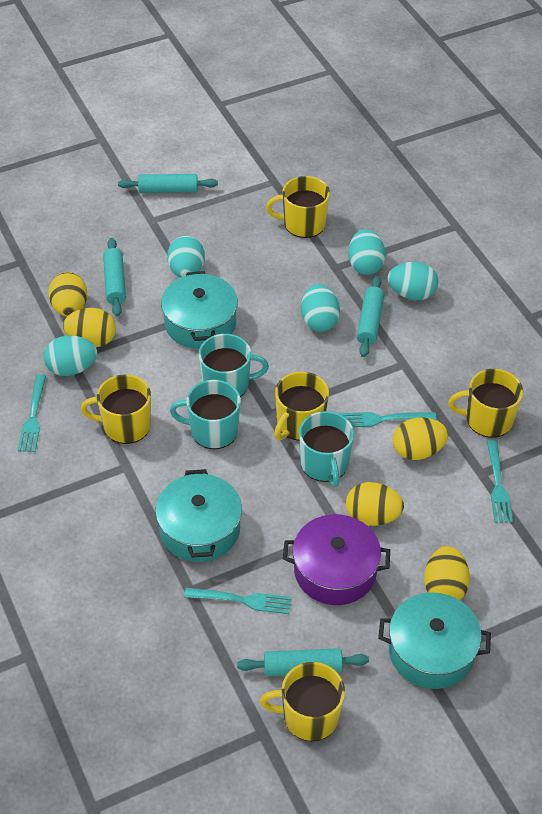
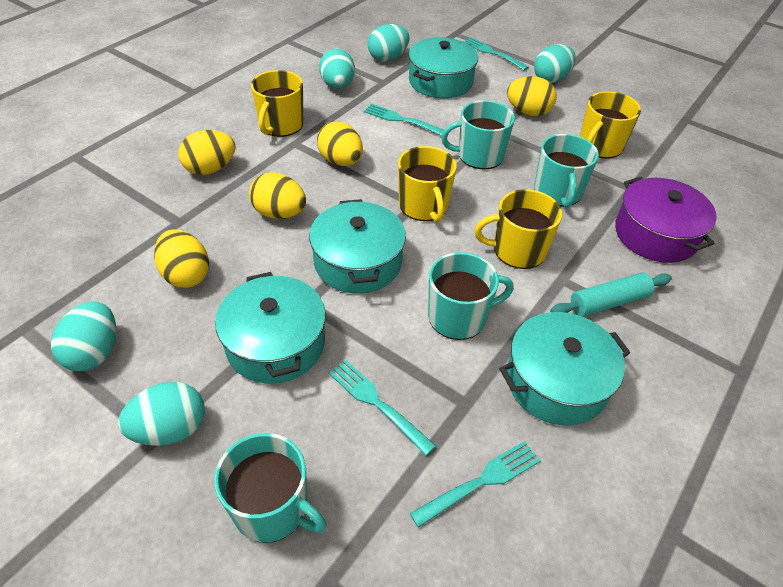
turquoise mug: [170,380,241,449] [199,334,269,397] [299,411,354,487] = 3 -> [214,433,327,543] [428,252,514,340] [441,100,515,169] [534,134,599,208] = 4
turquoise pot: [155,469,242,562] [161,271,238,349] [378,592,491,689] = 3 -> [215,272,326,384] [309,199,406,294] [408,37,478,98] [499,312,630,426] = 4
turquoise rolling pin: [103,238,126,317] [118,174,218,193] [237,648,369,676] [357,276,384,357] = 4 -> [550,272,672,317] = 1
yellow mug: [81,374,151,444] [260,662,345,741] [266,176,330,238] [274,372,329,441] [448,369,523,438] = 5 -> [251,70,304,137] [398,146,457,222] [475,189,562,269] [580,91,641,159] = 4

